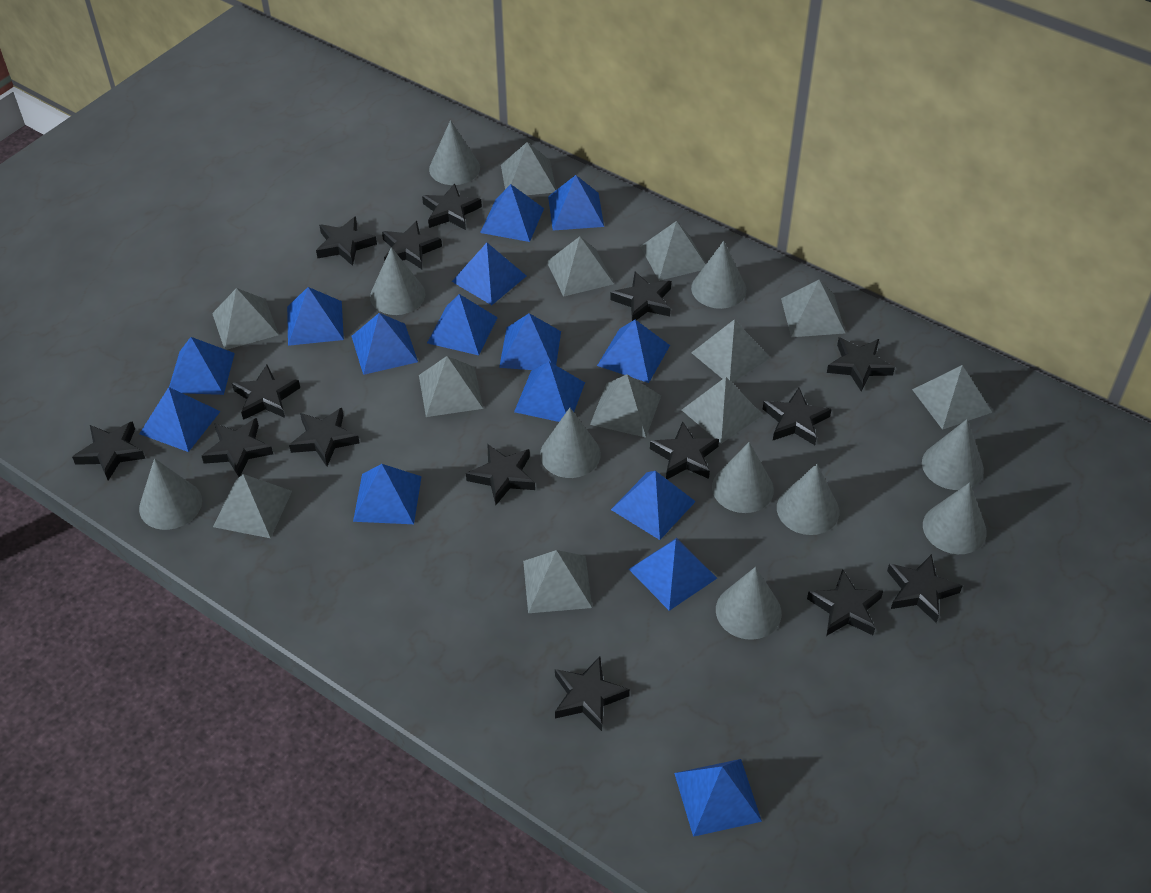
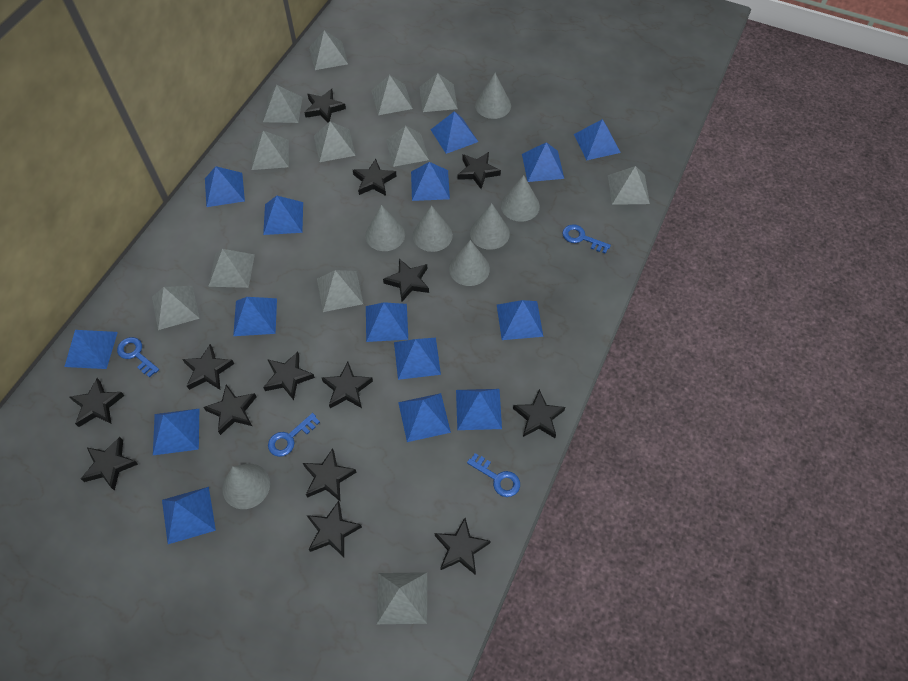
black star: [72,421,145,481] [202,418,273,477] [232,365,300,420] [289,408,360,466] [316,216,377,266] [382,221,442,269] [422,183,482,230] [466,444,535,505] [555,657,630,731] [610,272,671,321] [650,421,719,479] [763,388,832,445] [807,569,883,636] [827,337,895,392] [887,554,962,623] = 15 -> [69,378,124,427] [81,437,138,491] [182,344,234,390] [203,385,256,435] [263,352,315,400] [303,448,357,501] [304,89,346,123] [307,501,362,557] [322,362,373,408] [353,159,396,196] [383,259,429,301] [435,518,491,575] [458,152,501,189] [513,389,565,438] = 14
blue key: none = 0 -> [117,337,159,378] [268,413,320,457] [467,453,520,497] [562,224,611,254] = 4
grey cone: [139,458,202,530] [370,247,425,315] [429,120,480,185] [540,408,601,478] [691,241,746,309] [712,442,774,513] [716,567,782,640] [777,464,839,535] [922,419,984,490] [923,483,987,554] = 10 -> [222,464,270,509] [365,205,405,251] [413,205,453,252] [449,240,490,286] [470,203,510,250] [475,73,511,119] [501,175,540,222] = 7

